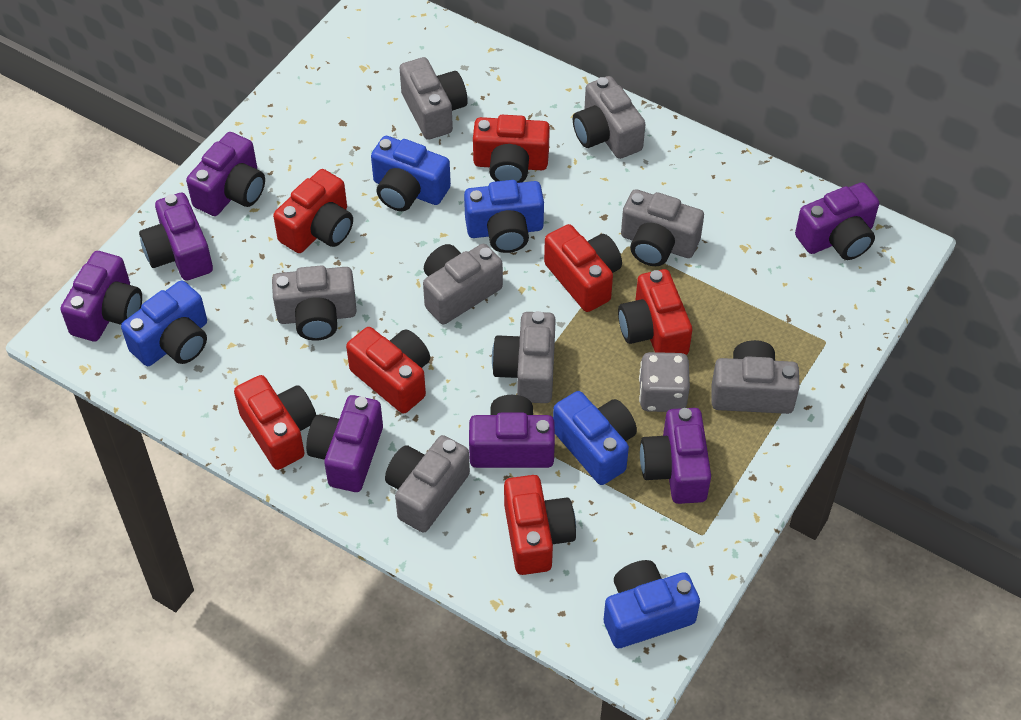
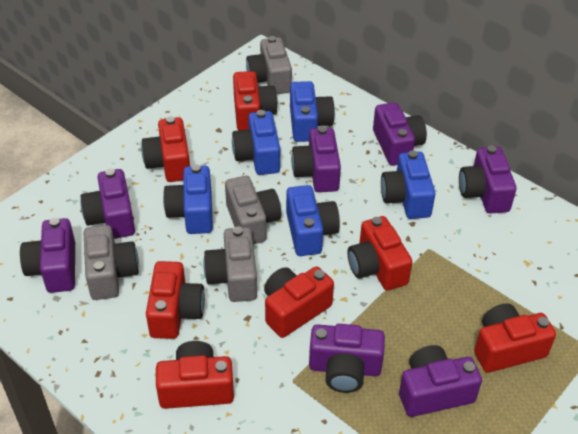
grey camera: [272,265,357,341] [385,435,470,532] [400,57,468,140] [423,244,503,324] [492,311,556,403] [573,76,645,159] [621,189,704,266] [711,340,800,414] = 8 -> [84,225,139,300] [203,226,257,302] [225,176,281,244] [246,36,292,94] = 4
grey dice: [639,352,690,412] = 1 -> none = 0

